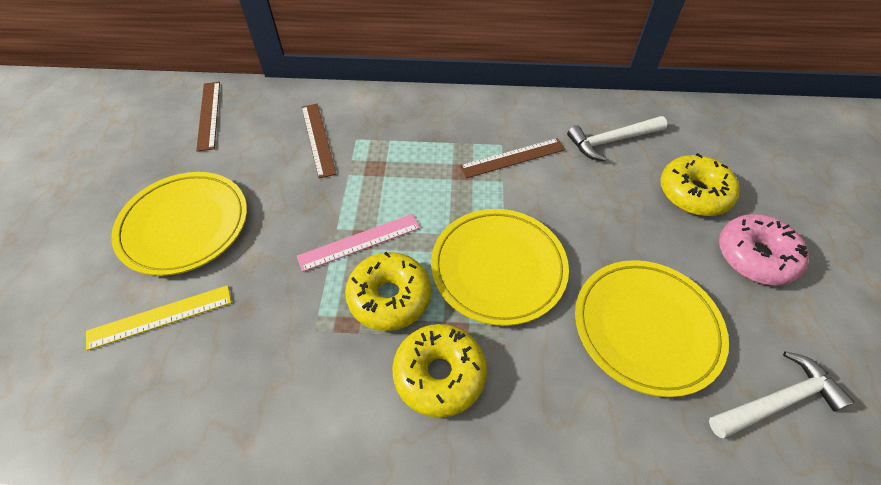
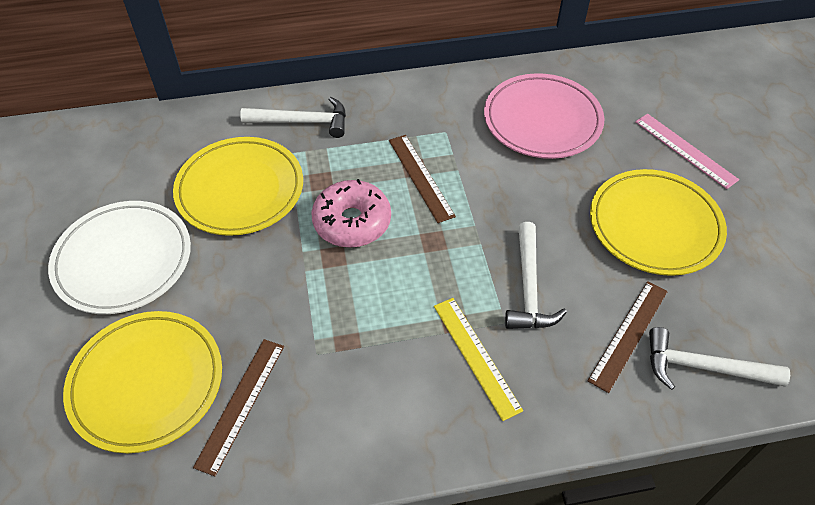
pink plate: none = 0 -> [484,73,605,159] = 1
white hammer: [567,116,667,161] [709,351,854,438] = 2 -> [240,97,346,138] [505,222,567,329] [649,327,790,390] = 3
white plate: none = 0 -> [48,201,191,314] = 1
yellow donut: [345,252,431,331] [392,324,487,418] [660,153,740,216] = 3 -> none = 0

